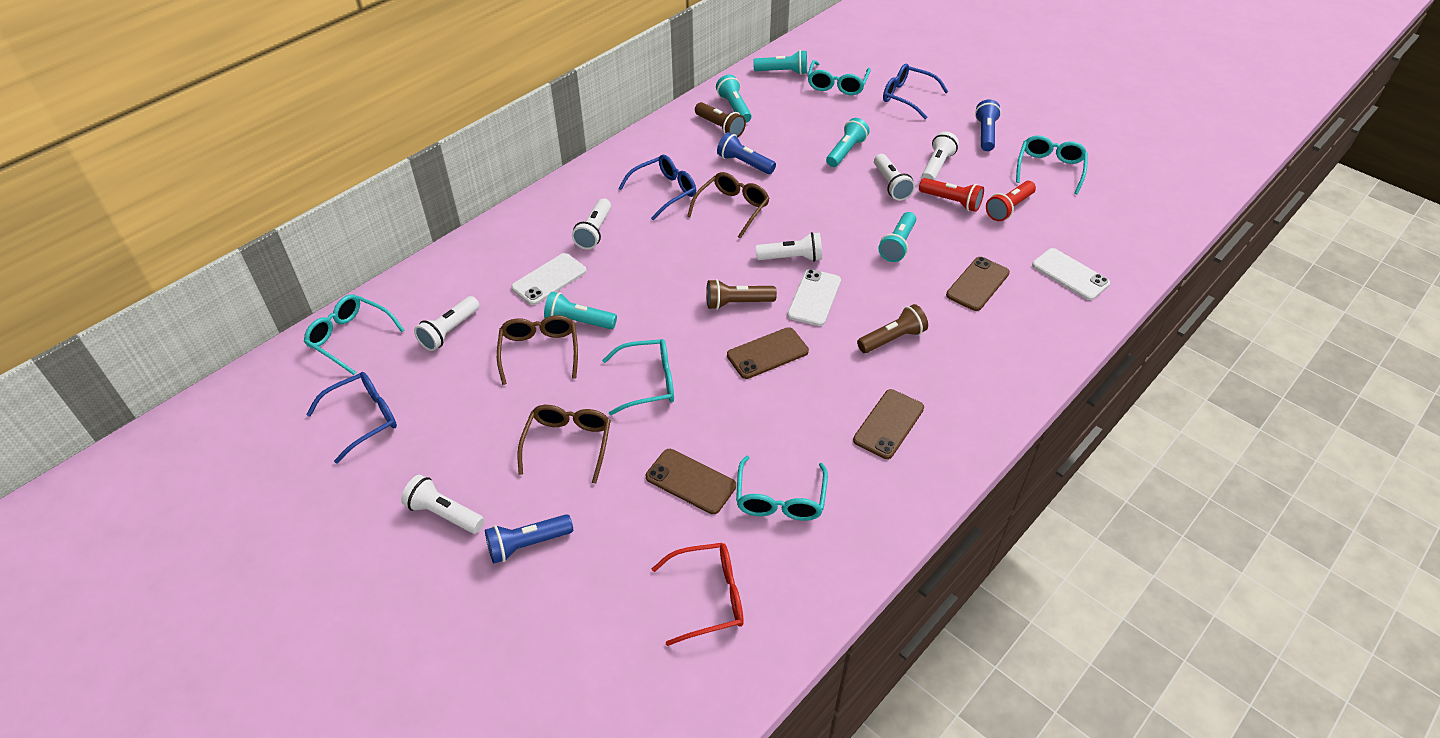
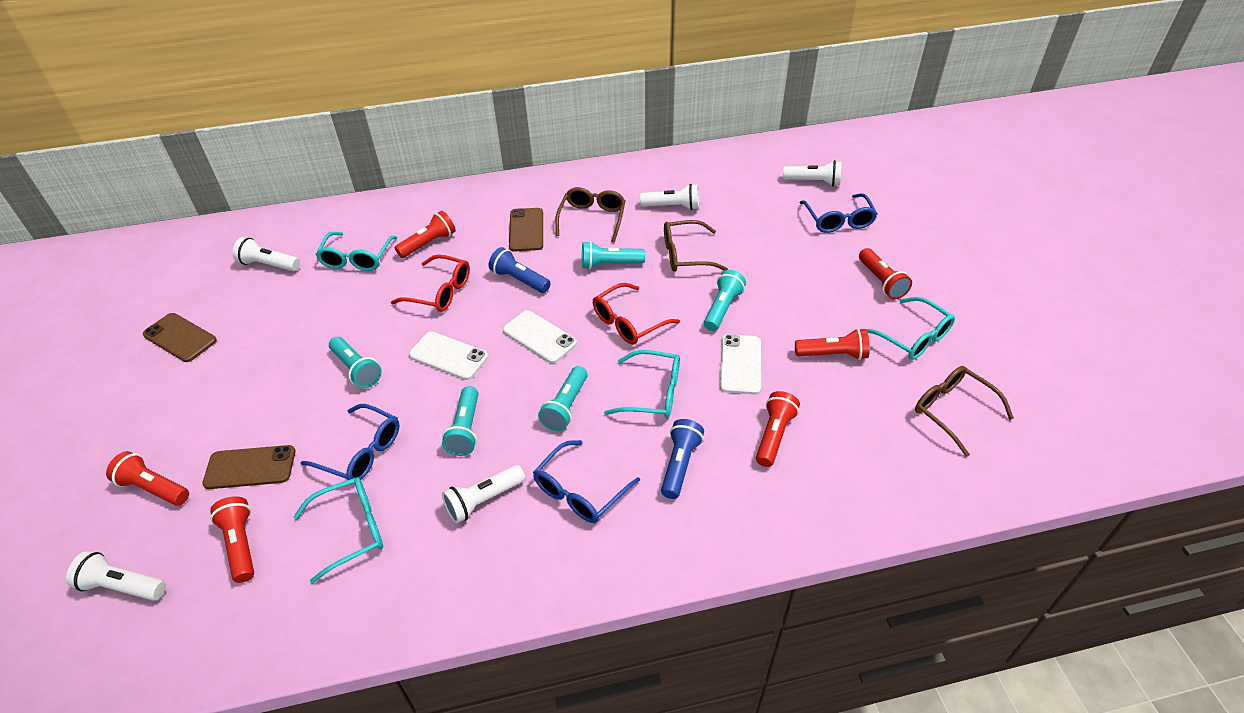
blue flashlight: [485,514,573,563] [717,132,776,174] [975,100,1001,151] = 3 -> [489,247,551,293] [661,419,704,499] = 2
brown flashlight: [695,102,746,138] [706,279,777,310] [857,304,928,353] = 3 -> none = 0
brown phone: [646,449,736,514] [727,327,809,379] [853,389,924,459] [946,257,1010,311] = 4 -> [143,313,217,362] [203,445,295,489] [509,208,543,252] = 3
red flashlight: [919,178,984,212] [986,181,1036,221] = 2 -> [106,451,189,506] [210,496,254,583] [395,211,456,258] [756,391,800,467] [795,328,870,360] [859,248,912,299] = 6
red glasses: [652,543,744,646] = 1 -> [391,254,470,312] [593,283,680,345] = 2
turquoise glasses: [304,294,405,375] [602,339,674,415] [736,456,828,521] [808,60,871,95] [1016,135,1088,194] = 5 -> [294,477,383,584] [315,232,397,271] [604,350,680,418] [866,297,955,360] = 4
white flashlight: [401,475,484,534] [414,296,480,351] [572,198,611,250] [756,232,822,262] [874,154,915,201] [922,131,959,180] = 6 -> [66,551,166,601] [232,237,300,271] [442,465,525,523] [640,184,699,210] [783,160,842,186] = 5

